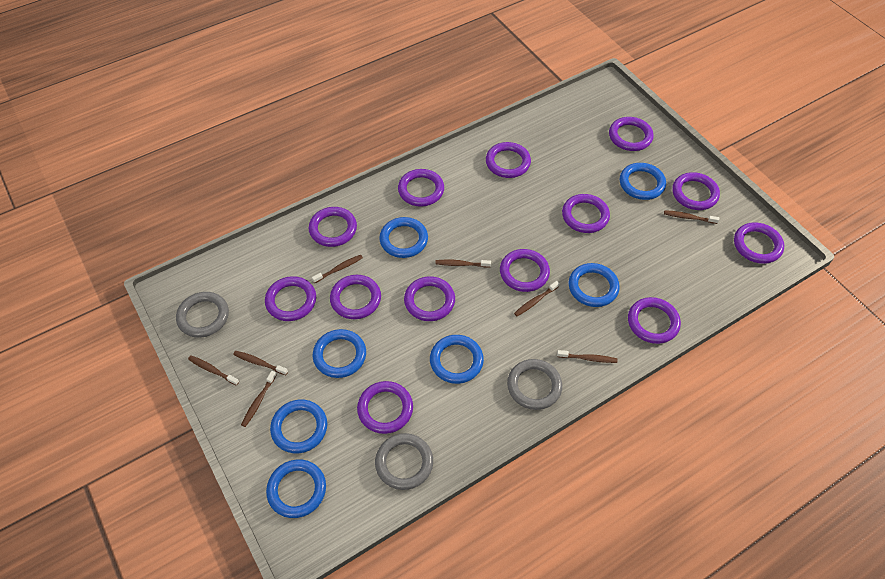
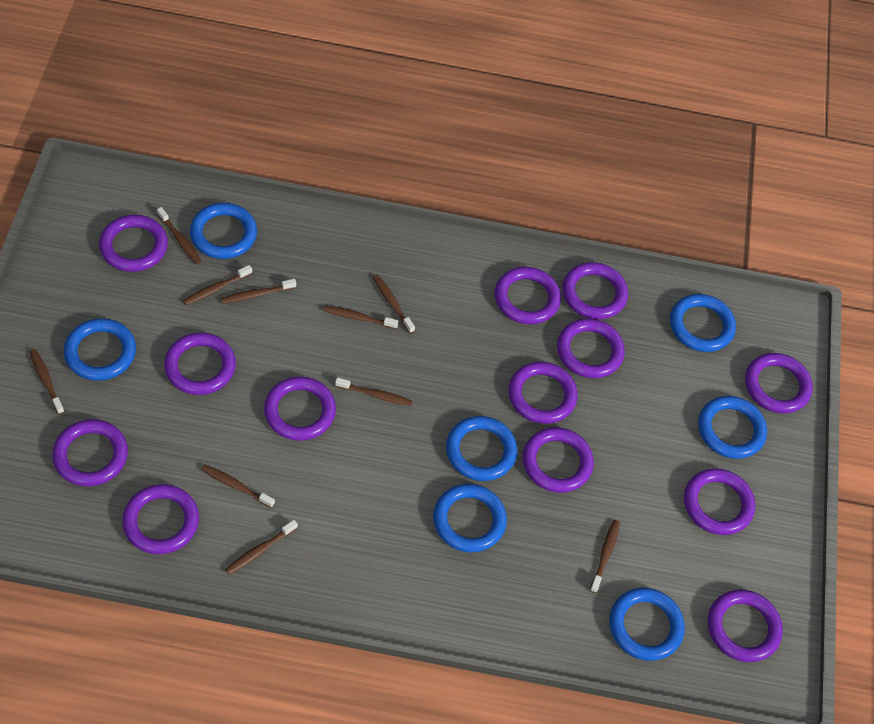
brown toothbrush: [188,355,239,386] [233,351,288,375] [241,371,277,427] [312,255,363,283] [435,260,491,268] [514,281,560,316] [557,350,617,363] [664,210,719,224] = 8 -> [30,349,65,414] [157,207,202,264] [183,265,252,305] [201,464,275,508] [221,279,296,304] [225,520,298,575] [323,305,399,329] [335,377,412,406] [373,274,415,333] [590,520,620,593] = 10
grey ring: [176,292,229,338] [375,433,433,490] [507,359,562,410] = 3 -> none = 0

